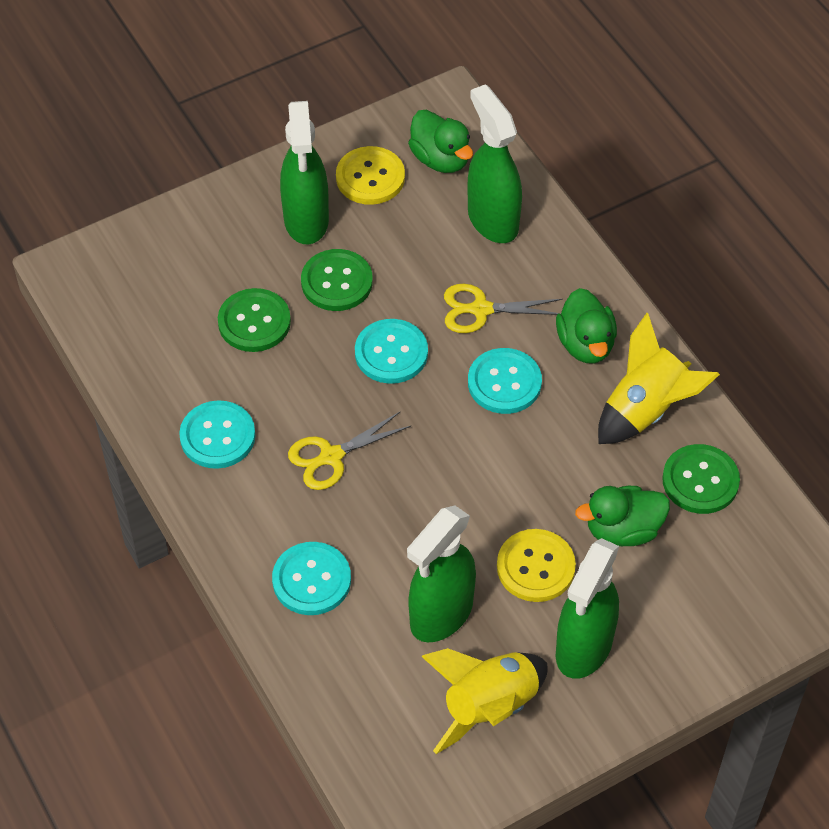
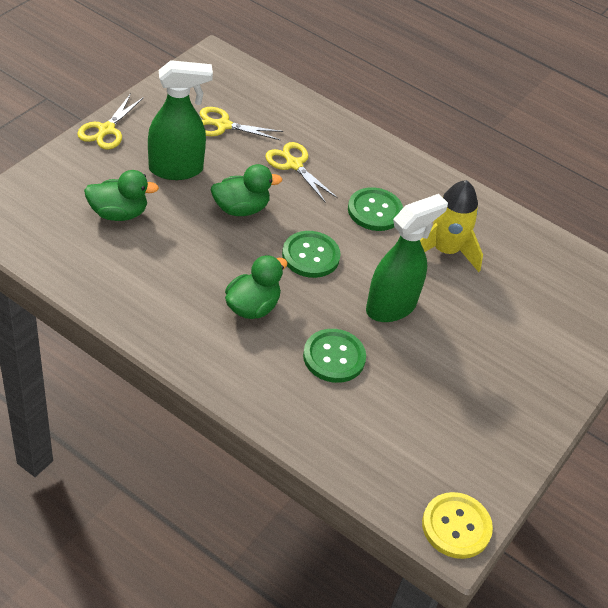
green spray bottle: [280,101,329,245] [407,505,476,642] [467,84,522,243] [556,538,619,679] = 4 -> [148,60,213,180] [366,194,448,322] = 2
turquoise button: [179,400,256,469] [272,542,351,615] [355,319,428,384] [468,348,542,414] = 4 -> none = 0
yellow button: [336,146,405,205] [497,529,576,602] = 2 -> [422,492,493,559] = 1
yellow rocket: [421,648,548,754] [598,313,720,444] = 2 -> [420,180,483,272] = 1
yellow scissors: [288,411,411,490] [444,284,563,333] = 2 -> [77,94,144,150] [200,107,283,140] [265,142,338,203] = 3

